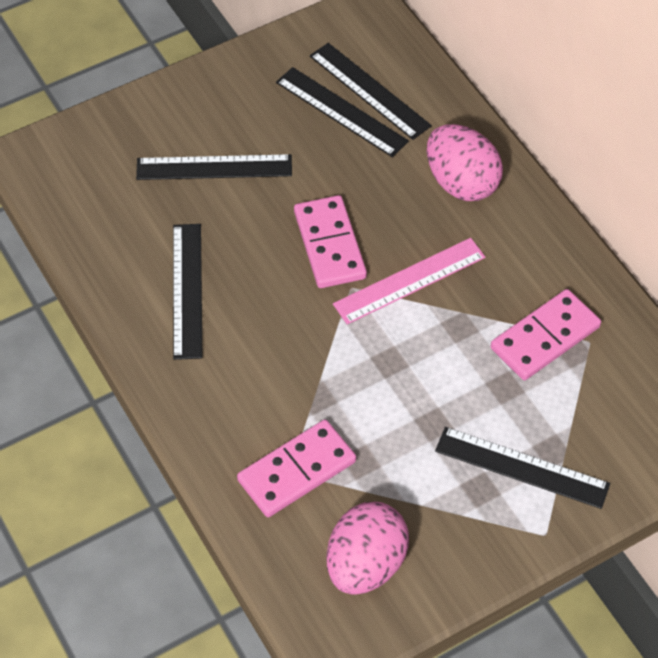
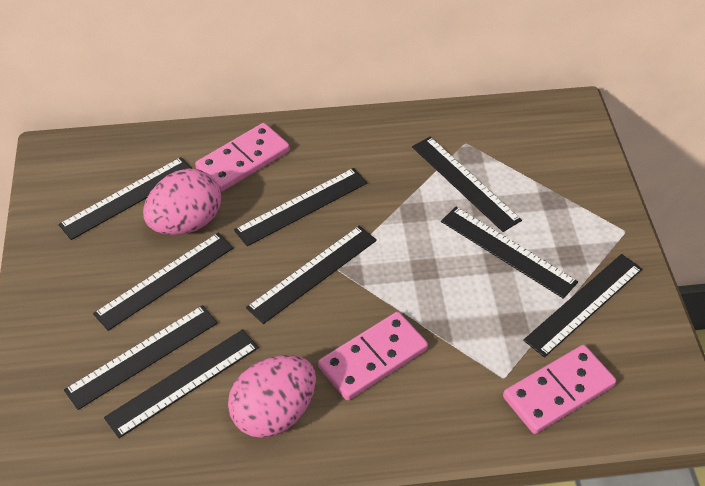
black ruler: [136,154,292,180] [173,224,202,360] [276,67,409,157] [310,43,432,140] [435,427,610,509] = 5 -> [58,157,192,240] [64,305,218,410] [93,233,234,331] [104,329,259,438] [234,168,367,246] [246,226,377,324] [412,136,522,232] [441,207,578,299] [523,254,642,357] = 9
pink ruler: [333,238,486,324] = 1 -> none = 0

